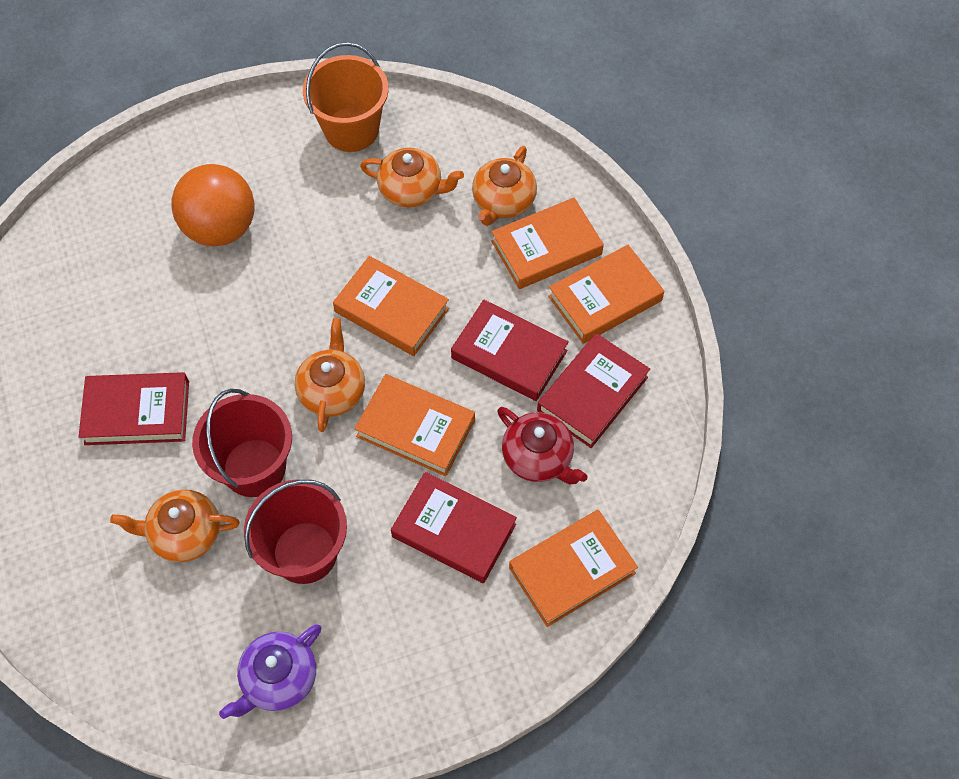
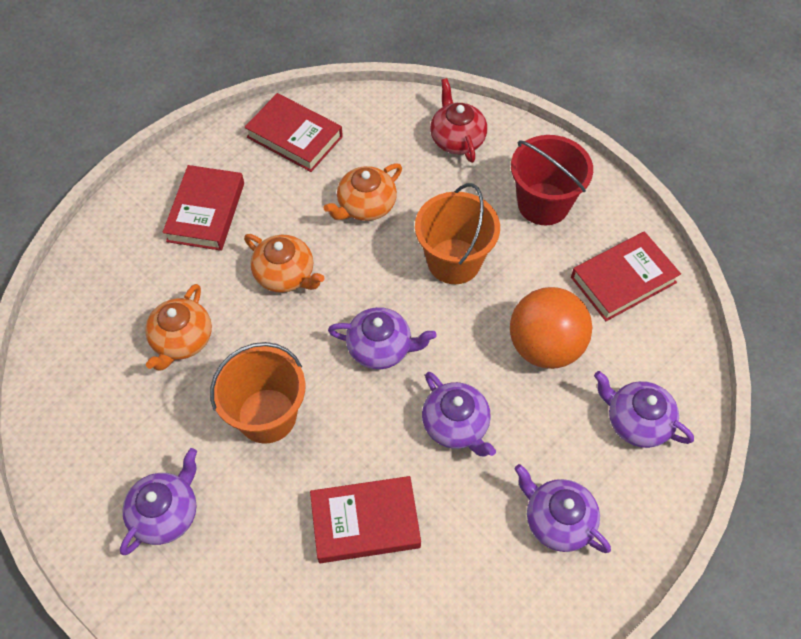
orange book: [333,256,449,356] [354,374,475,476] [491,198,604,289] [509,510,638,627] [548,245,664,344] = 5 -> none = 0
orange bucket: [303,42,389,152] = 1 -> [210,342,305,443] [415,183,500,284] = 2
orange teapot: [110,489,240,562] [295,318,365,432] [360,148,464,207] [472,146,537,226] = 4 -> [145,284,212,371] [244,234,324,293] [324,163,402,221] = 3
purple teapot: [219,624,321,719] = 1 -> [120,448,197,555] [328,307,437,369] [422,372,496,457] [515,464,611,553] [594,371,694,448] = 5
red bucket: [192,389,292,497] [244,480,347,584] = 2 -> [511,135,593,225] = 1

